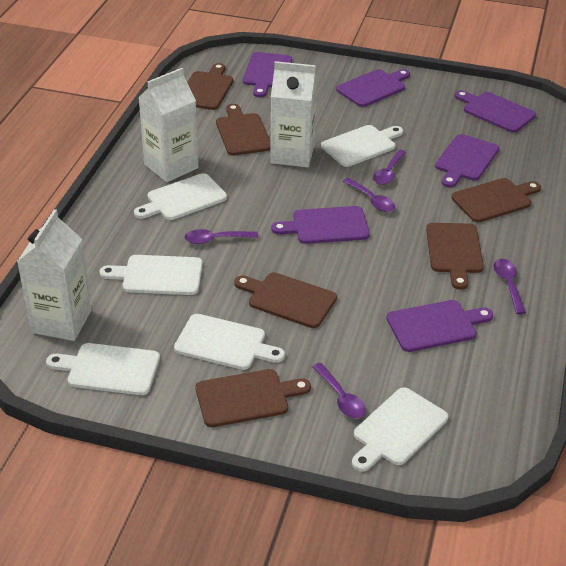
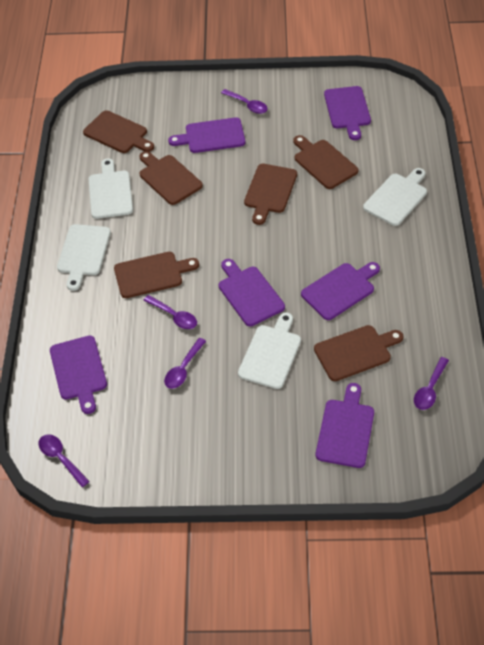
white carton: [17,209,92,341] [138,68,198,182] [270,61,317,167] = 3 -> none = 0
white cutting board: [46,343,160,395] [100,255,203,295] [134,173,227,220] [174,314,285,370] [321,125,403,167] [352,387,448,472] = 6 -> [57,224,111,291] [89,158,133,219] [238,312,301,389] [363,168,427,226] = 4

